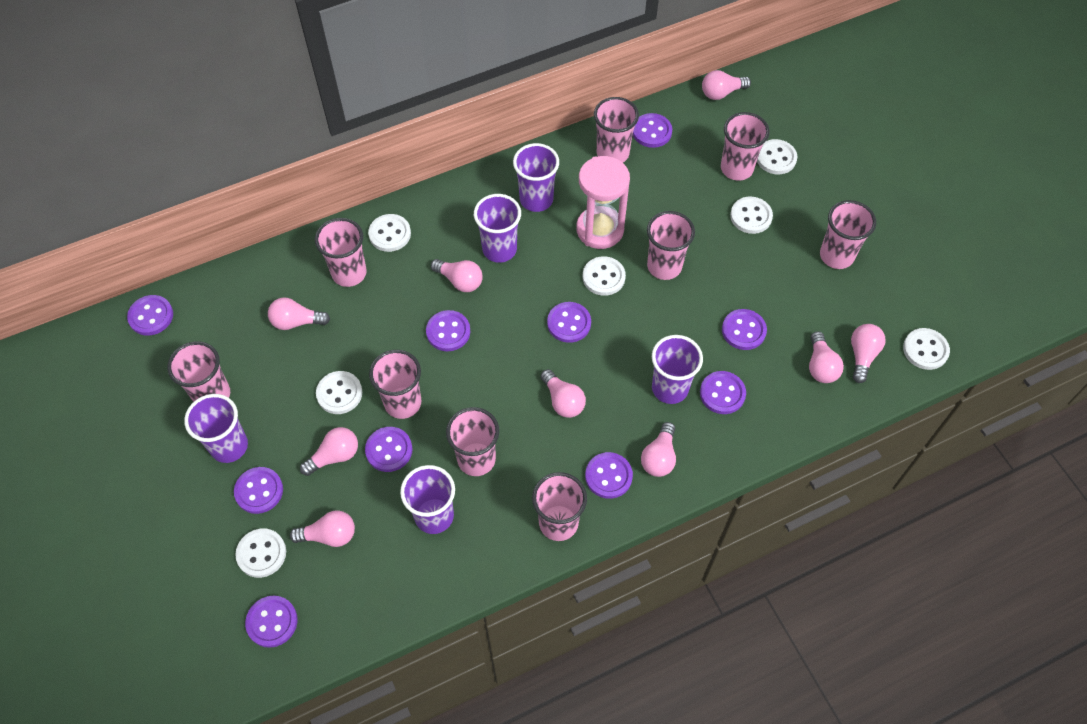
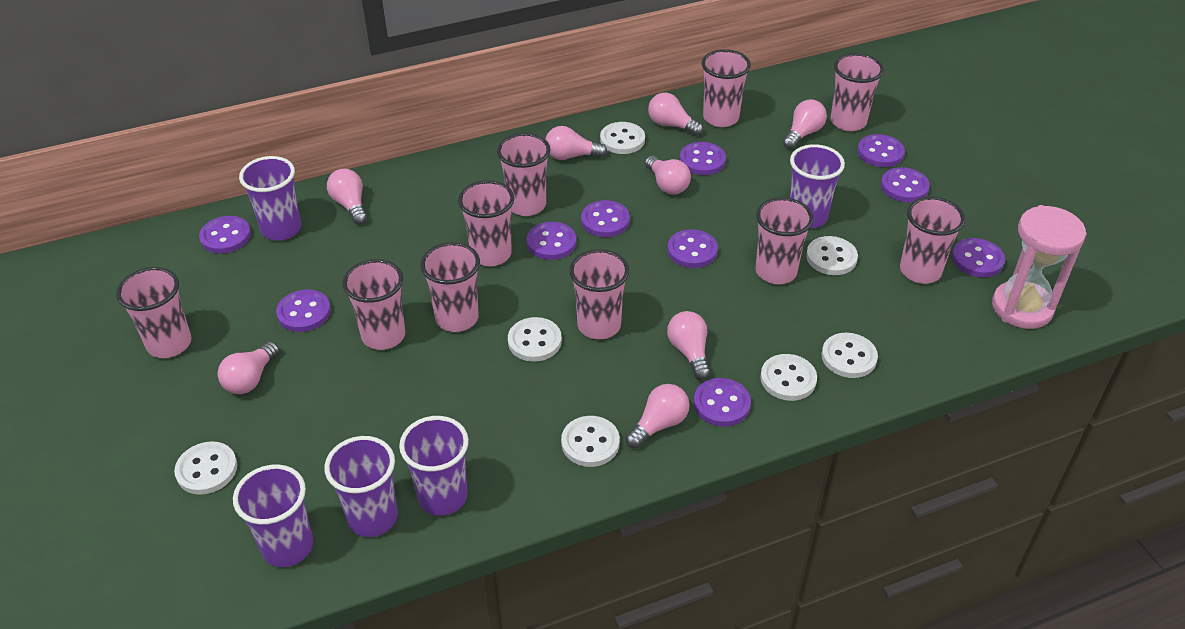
pink cup: [167,341,230,402] [315,218,367,287] [369,350,421,419] [446,407,499,476] [532,472,587,541] [594,97,639,163] [647,211,695,280] [721,112,769,181] [820,200,876,269] = 9 -> [116,267,191,358] [342,259,405,350] [420,242,480,332] [458,180,514,266] [497,133,550,216] [569,249,629,339] [702,49,751,127] [756,197,814,284] [831,53,884,131] [900,197,965,284] = 10
pink light bulb: [268,297,330,330] [290,510,355,547] [300,427,358,476] [431,259,483,292] [540,369,586,418] [641,422,676,477] [702,70,751,100] [809,331,844,383] [851,324,886,383] = 9 -> [218,341,279,394] [327,169,367,225] [545,126,607,160] [626,384,690,448] [645,156,691,194] [648,93,703,136] [667,311,710,380] [783,99,827,149] = 8

